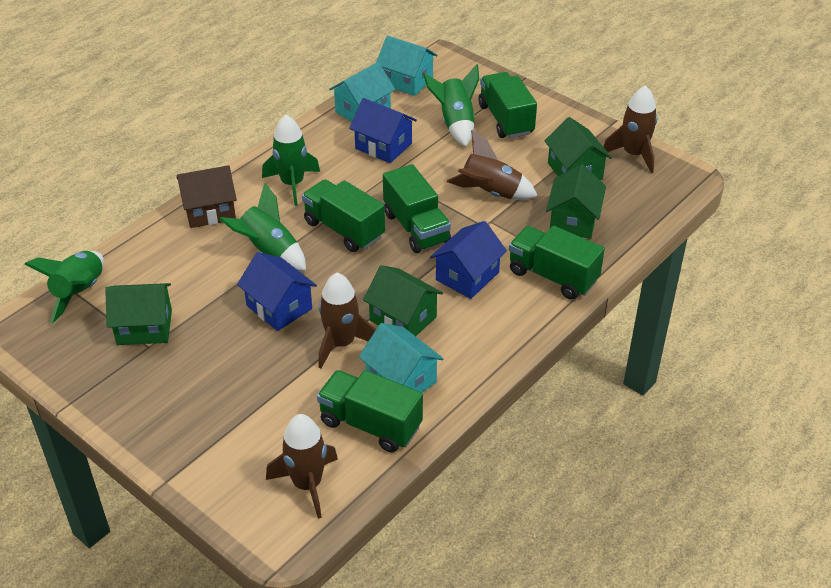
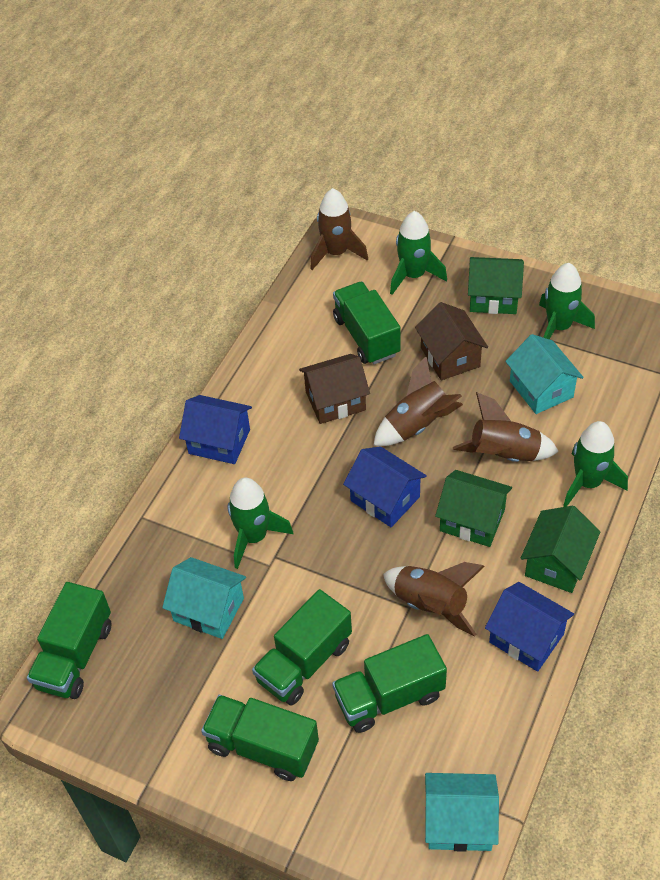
brown house: [177,165,237,228] = 1 -> [299,354,370,424] [415,302,488,381] = 2
green house: [105,283,172,345] [363,265,443,336] [544,117,612,180] [546,164,606,239] = 4 -> [435,470,512,547] [468,257,524,314] [521,506,600,593] = 3

